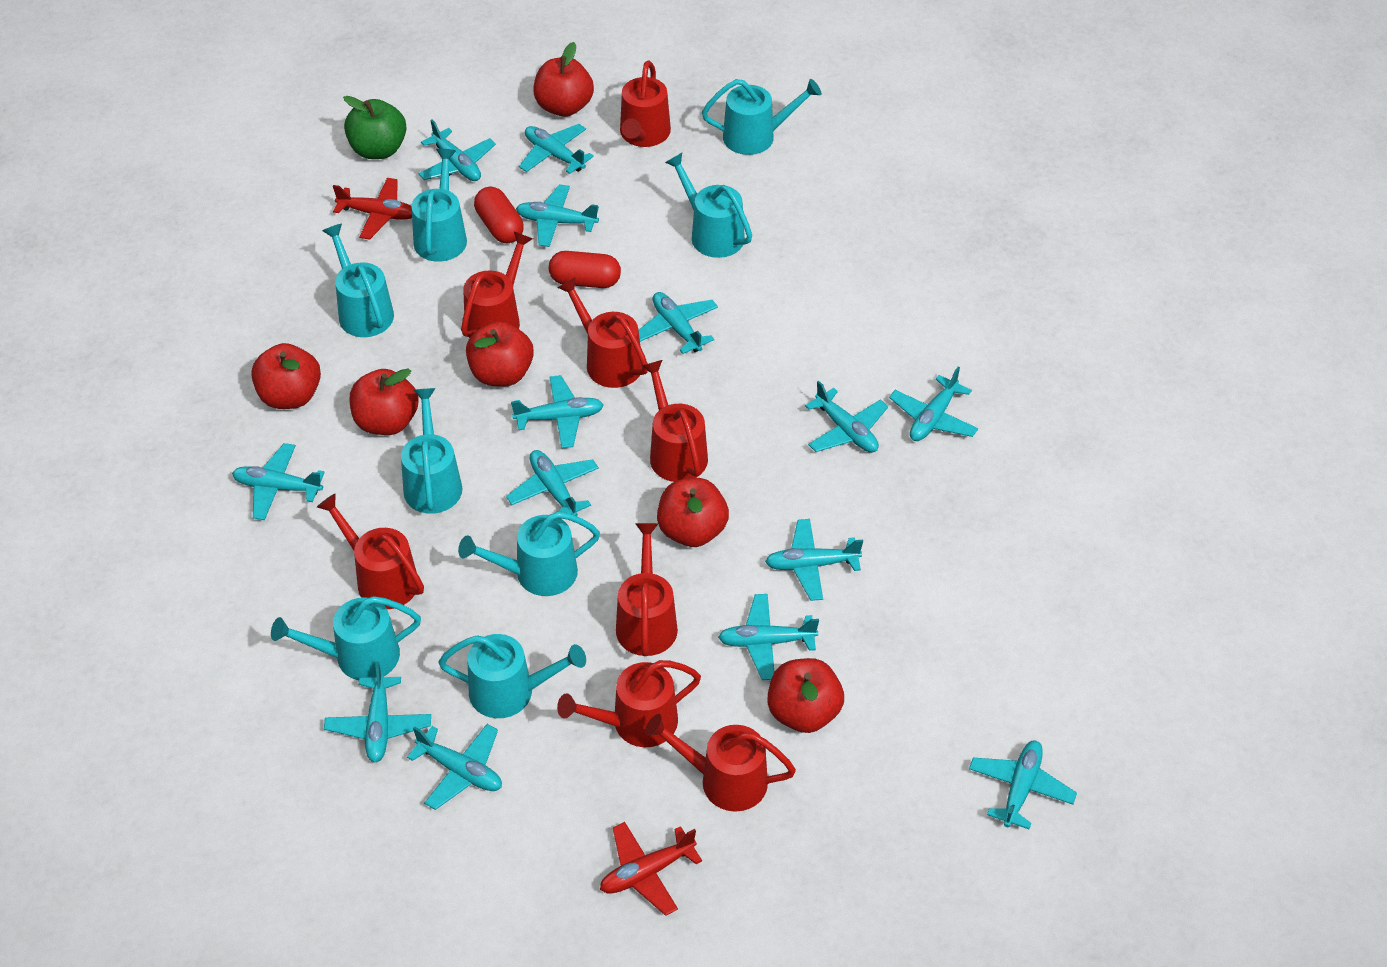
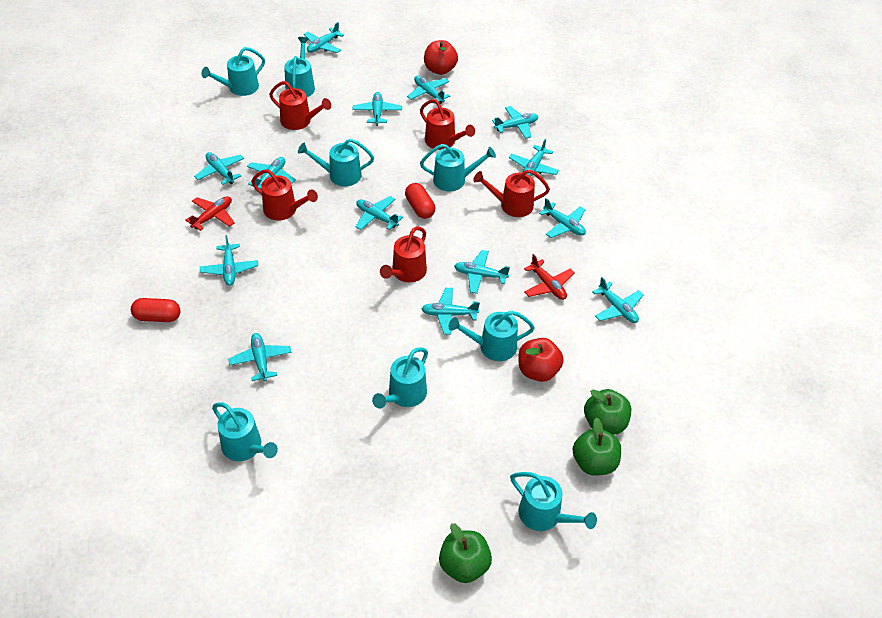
green apple: [343,96,407,159] = 1 -> [439,523,492,583] [573,417,621,476] [584,389,631,435] = 3
red apple: [251,343,321,409] [349,369,419,435] [466,321,534,387] [533,42,594,117] [657,478,729,547] [767,658,844,733] = 6 -> [424,40,458,75] [519,338,564,382] = 2
red watering can: [317,494,424,609] [461,232,533,338] [557,660,701,747] [558,277,648,388] [616,523,678,656] [620,61,671,147] [642,360,708,482] [645,714,796,812] = 8 -> [251,169,318,221] [269,81,331,130] [380,226,427,282] [420,99,475,150] [473,169,550,217] = 5

